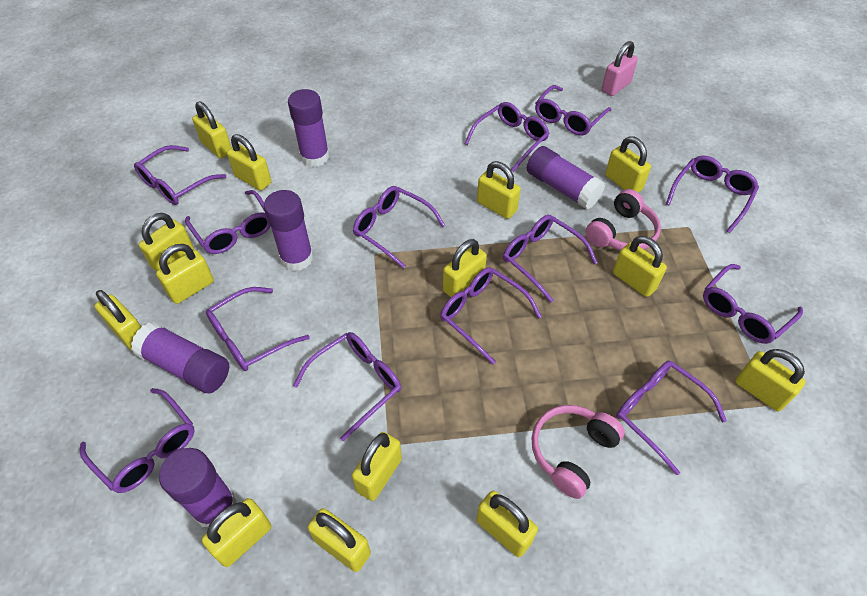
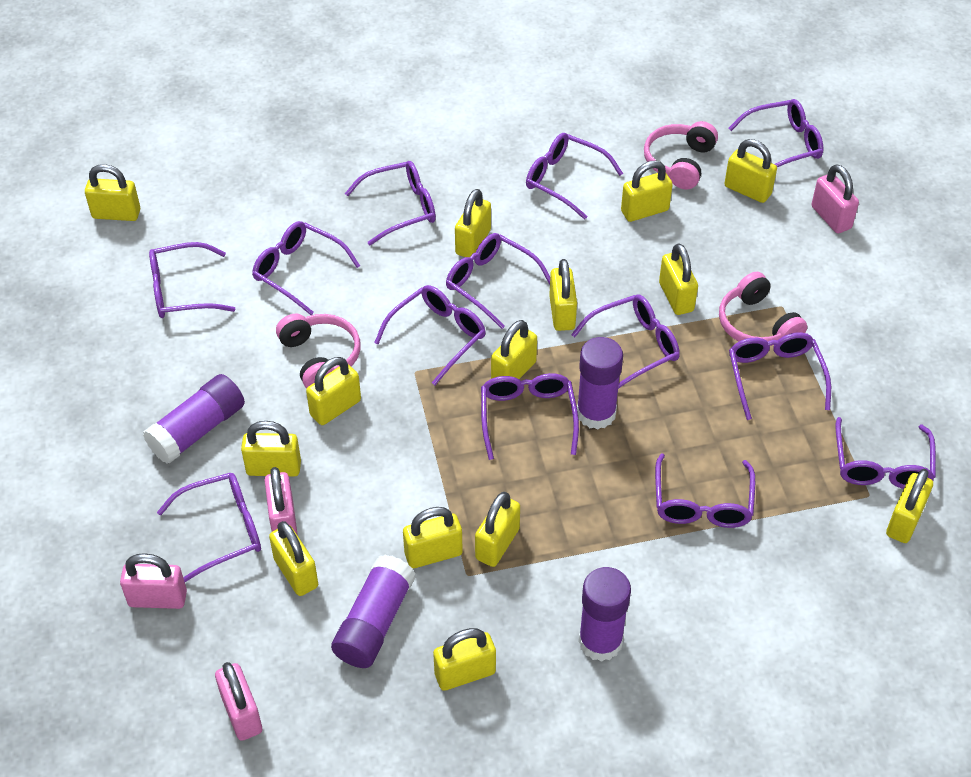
pink headphones: [532,405,625,499] [585,189,661,250] = 2 -> [276,313,361,388] [644,121,718,189] [719,272,807,346] = 3
pink padlock: [602,41,638,96] = 1 -> [120,553,187,609] [215,662,262,741] [264,467,298,535] [812,164,859,233] = 4
purple glue stick: [131,322,229,393] [159,448,237,527] [264,190,313,271] [288,89,329,167] [527,146,605,209] = 5 -> [143,374,245,464] [331,555,416,668] [577,337,623,430] [578,567,631,662] = 4

